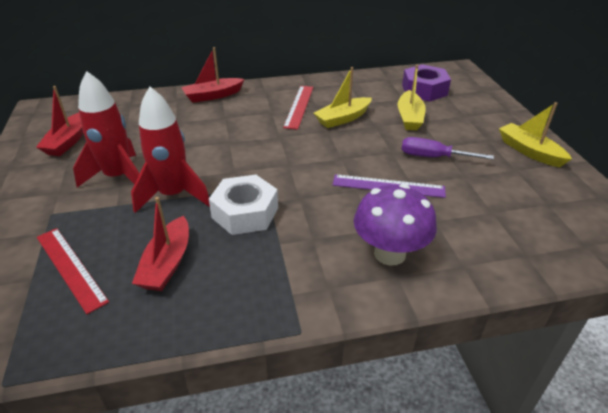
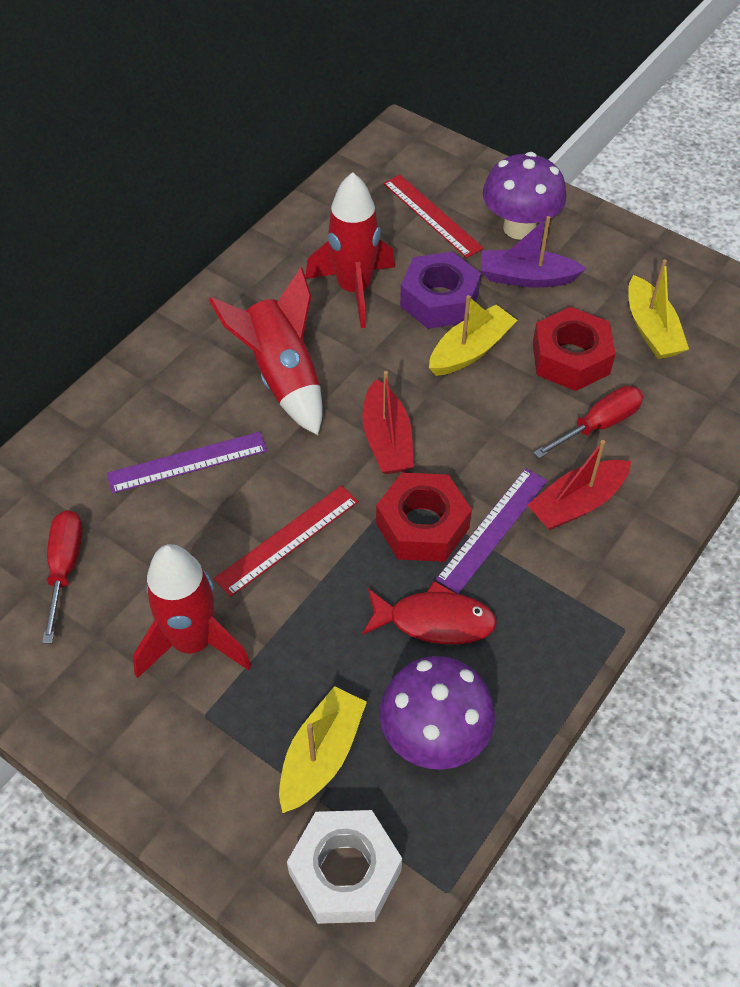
purple boat: none = 0 -> [481,216,587,288] = 1
purple mushroom: [354,184,437,266] = 1 -> [380,656,495,770] [483,152,566,240] = 2
purple ruler: [333,174,446,198] = 1 -> [107,432,267,494] [436,468,548,594] = 2
purple screwdriver: [401,137,494,160] = 1 -> none = 0
red boat: [36,86,83,156] [132,197,189,291] [181,47,244,103] = 3 -> [362,371,414,474] [527,440,631,530] = 2
red fish: none = 0 -> [362,581,497,645] = 1
red nut: none = 0 -> [376,472,472,562] [533,307,616,391] = 2
red rocket: [73,71,139,187] [131,87,210,213] = 2 -> [133,544,251,678] [209,267,323,435] [305,172,395,328] = 3
red screwdriver: none = 0 -> [42,510,83,643] [533,386,643,459] = 2

